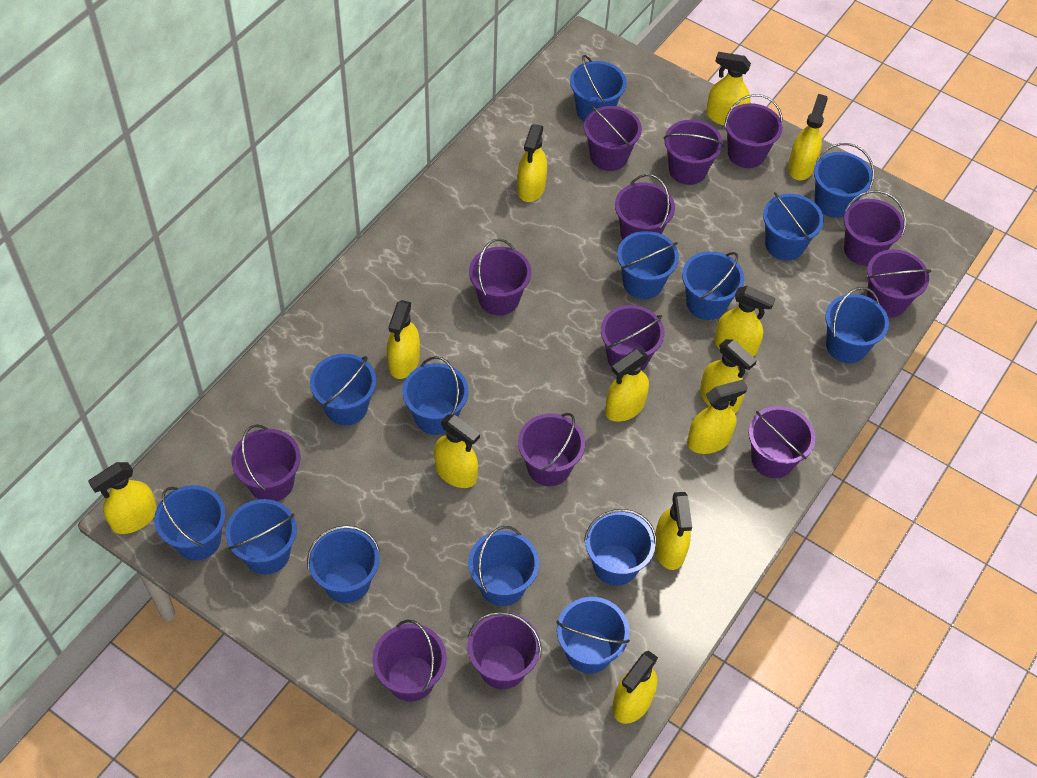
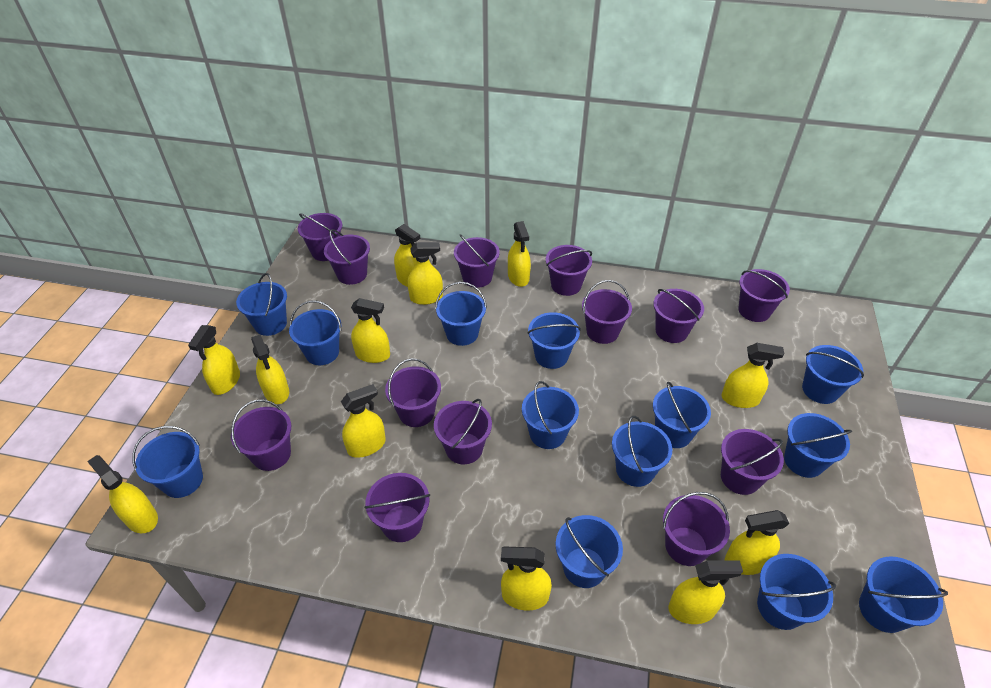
blue bucket: [154,485,226,560] [225,499,297,575] [307,525,380,603] [310,354,376,425] [402,356,468,435] [468,526,539,606] [557,597,630,674] [570,55,627,122] [584,509,657,586] [617,231,679,299] [682,251,744,320] [763,192,824,261] [814,143,874,218] [825,287,889,363] = 14 -> [132,426,203,498] [236,273,287,336] [289,300,341,365] [435,282,487,346] [522,381,579,449] [527,312,581,369] [556,515,623,588] [612,416,672,487] [653,382,711,448] [757,554,836,630] [784,413,852,478] [802,345,864,404] [859,556,948,633] = 13

